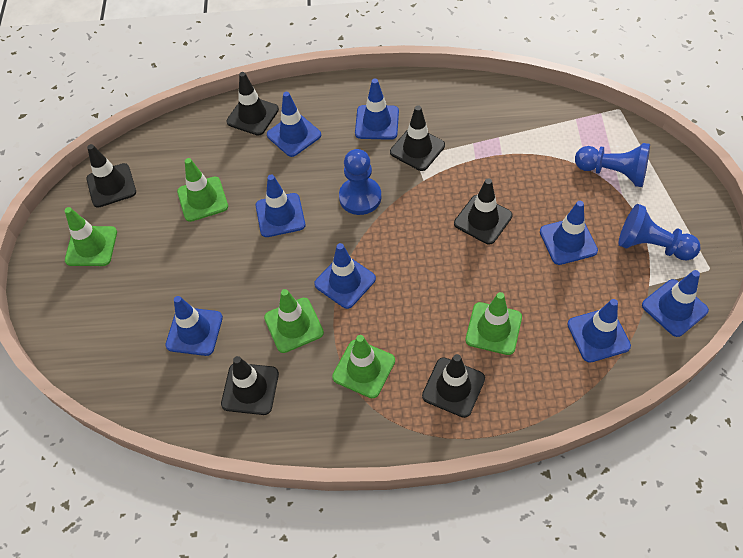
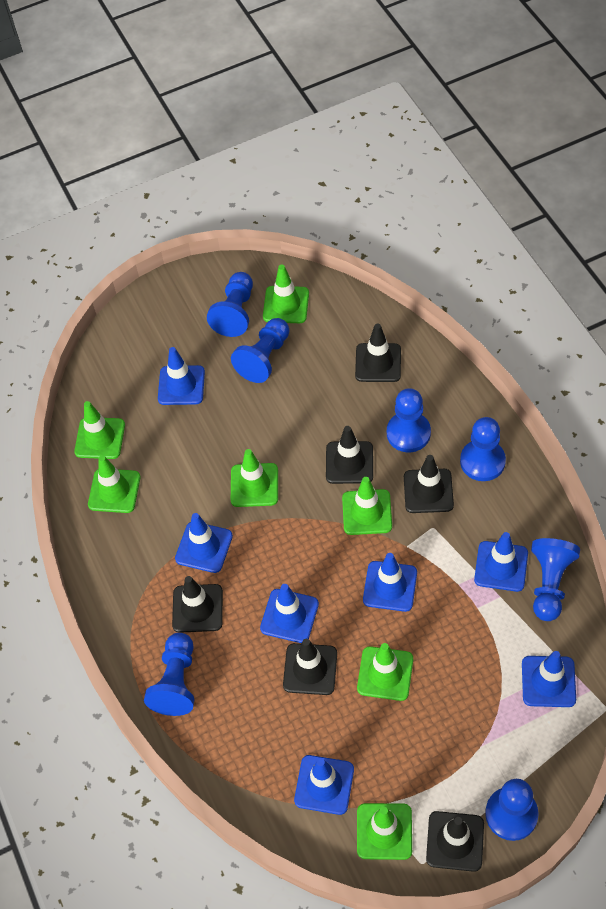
blue pawn: [339,149,381,215] [575,143,650,187] [618,204,700,261] = 3 -> [144,633,195,716] [207,272,253,337] [231,318,289,383] [387,388,431,452] [460,417,506,481] [485,779,538,841] [531,538,580,621] = 7
blue traffic cone: [165,296,223,356] [256,175,305,237] [267,92,321,157] [314,243,376,309] [355,79,399,140] [540,201,598,265] [567,299,631,363] [642,270,709,337] = 8 -> [158,347,205,405] [175,513,233,573] [260,584,319,643] [294,755,354,815] [363,553,417,612] [474,532,528,592] [522,651,576,707] = 7
green traffic cone: [65,207,117,266] [177,158,228,222] [264,289,324,353] [332,335,395,398] [465,292,522,355] = 5 -> [74,401,125,459] [88,455,140,513] [231,449,278,507] [263,265,309,323] [342,477,392,535] [357,643,413,701] [357,803,412,860] = 7

